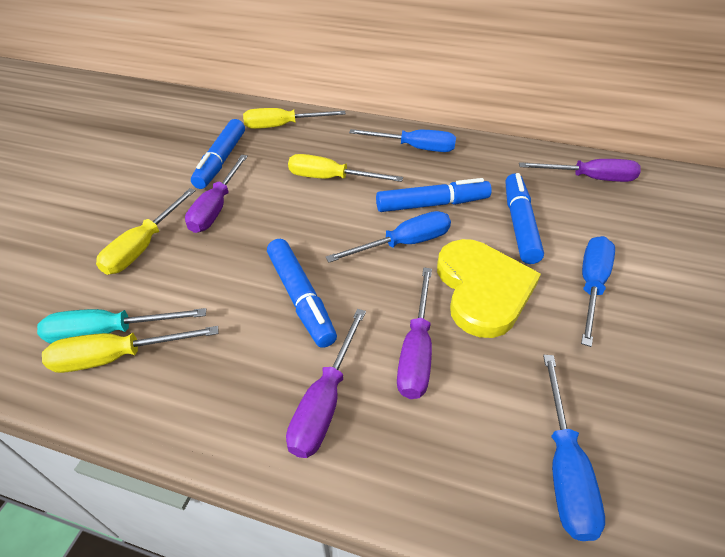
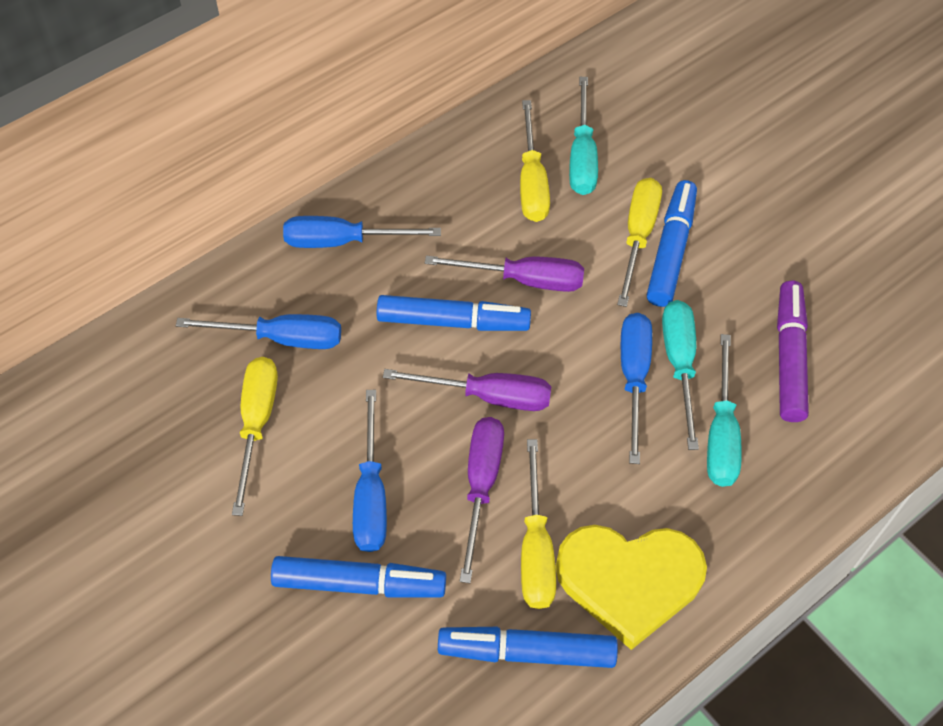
purple marker: none = 0 -> [777,281,809,422] = 1
purple screwdriver: [185,155,248,233] [286,309,366,458] [397,268,432,399] [519,159,641,182] = 4 -> [383,369,551,411] [425,256,584,292] [460,417,504,583] = 3
turquoise screwdriver: [37,308,206,344] = 1 -> [569,77,598,195] [662,300,699,450] [707,334,742,487] = 3

